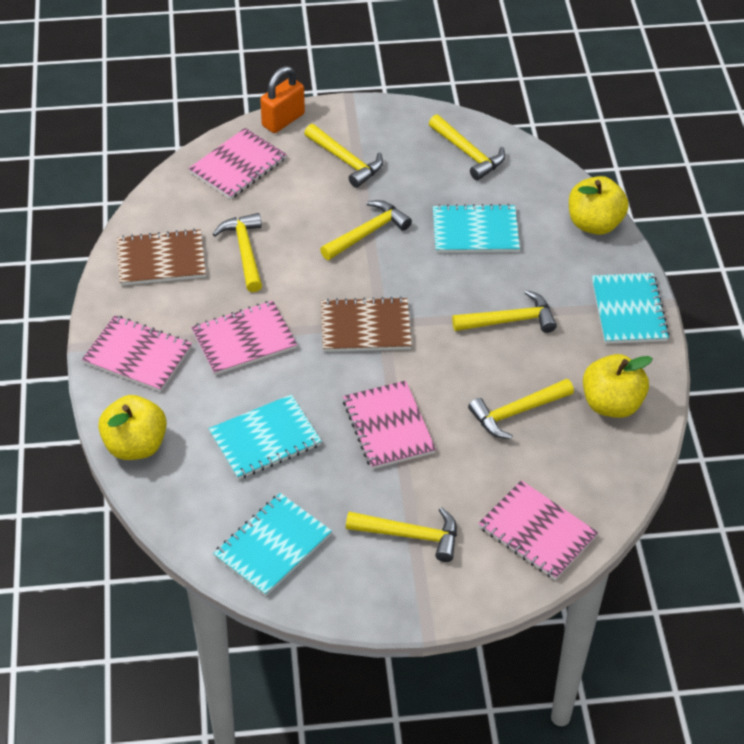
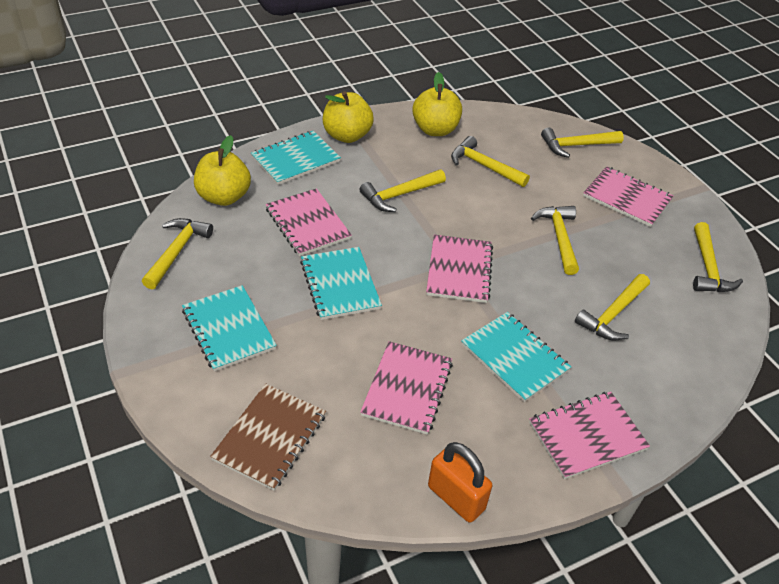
brown notebook: [117,229,206,286] [321,296,412,352] = 2 -> [210,384,326,491] = 1

